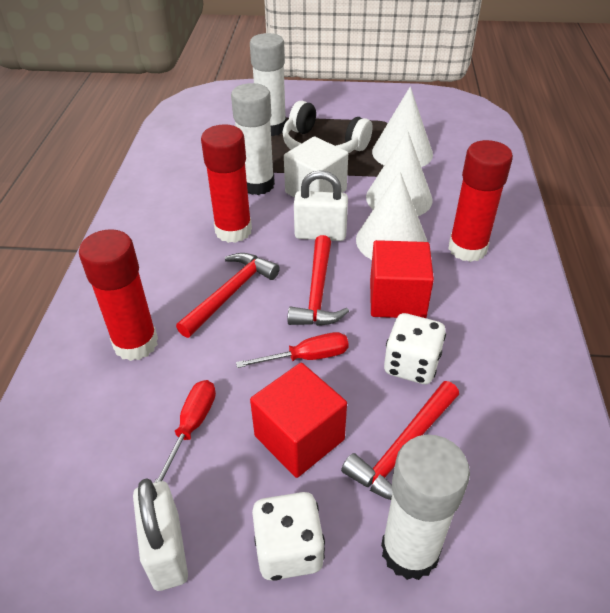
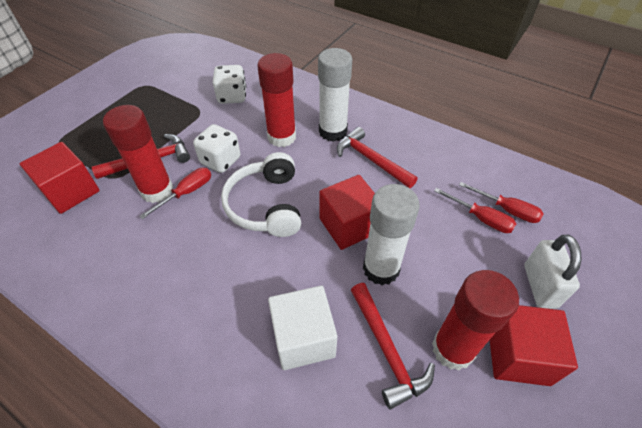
red cube: [250,363,347,478] [370,240,434,318] = 2 -> [20,142,100,214] [319,175,375,250] [490,305,578,386] = 3
red screwdriver: [154,380,216,483] [236,332,349,368] = 2 -> [139,168,211,219] [434,188,516,233] [459,182,543,223] = 3
white cone: [356,171,427,260] [366,130,433,216] [372,87,433,167] = 3 -> none = 0
white glue stick: [231,83,275,195] [250,33,286,136] [381,435,470,580] = 3 -> [318,48,352,142] [363,184,420,285] = 2
white padlock: [133,479,188,591] [294,170,348,241] = 2 -> [524,235,581,309] = 1

